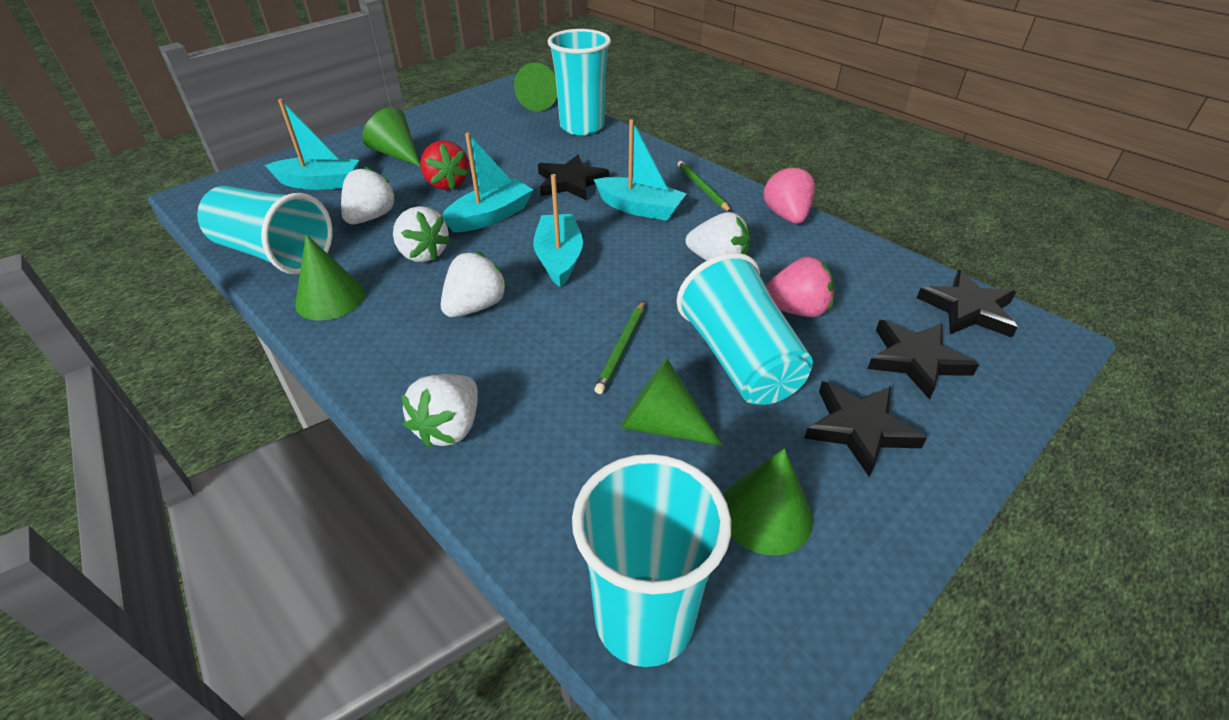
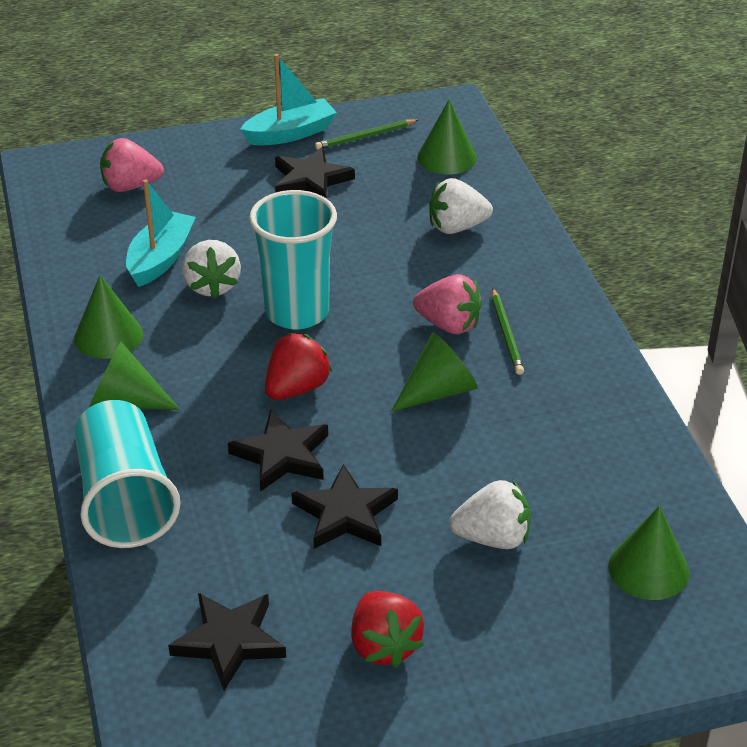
red strawberry: [420,140,469,190] = 1 -> [265,333,332,400] [351,591,424,668] = 2
turquoise boat: [265,99,359,190] [442,133,533,232] [533,174,583,287] [593,119,686,221] = 4 -> [126,179,196,287] [240,54,337,145] = 2
turquoise cup: [197,186,333,274] [548,29,611,135] [572,454,731,667] [677,253,813,405] = 4 -> [75,400,181,548] [249,190,337,330] = 2
white strawberry: [341,166,397,224] [393,206,451,262] [401,374,478,448] [441,252,508,317] [686,212,750,261] = 5 -> [182,240,241,299] [429,178,493,234] [449,480,531,549] = 3

